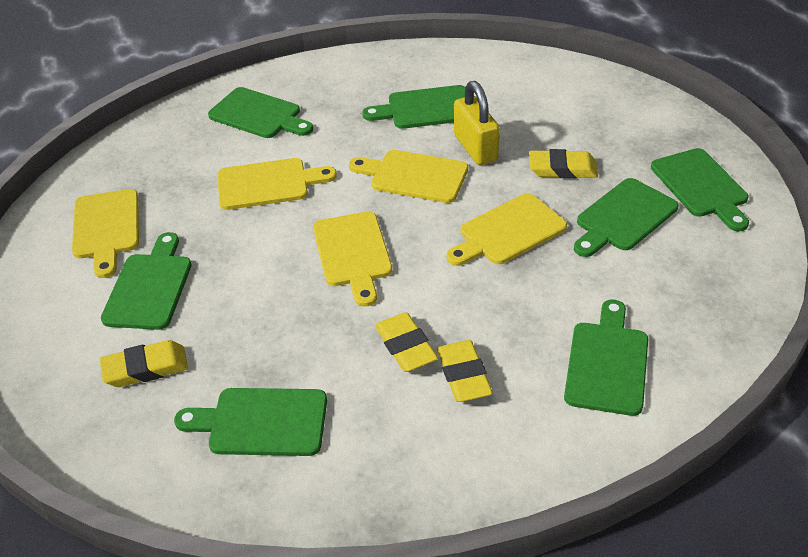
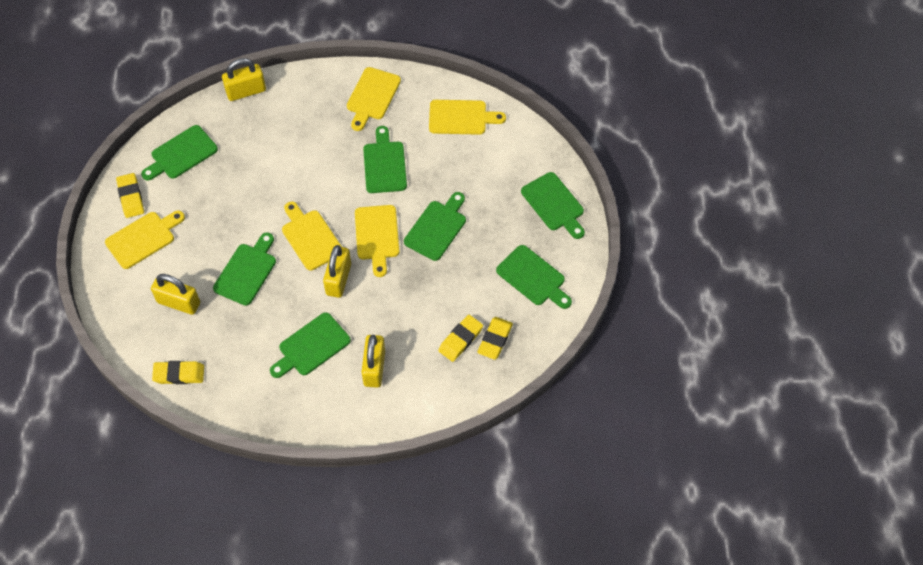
yellow padlock: [454,81,499,165] = 1 -> [151,274,200,315] [222,58,266,101] [323,245,351,298] [361,335,385,388] = 4

